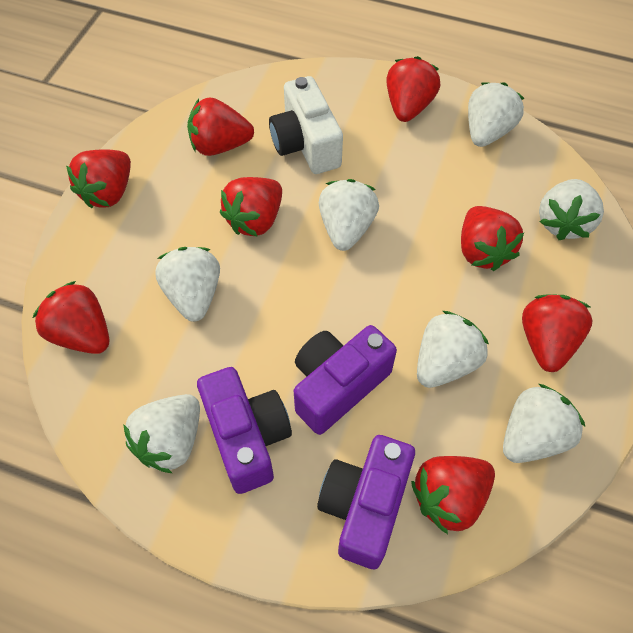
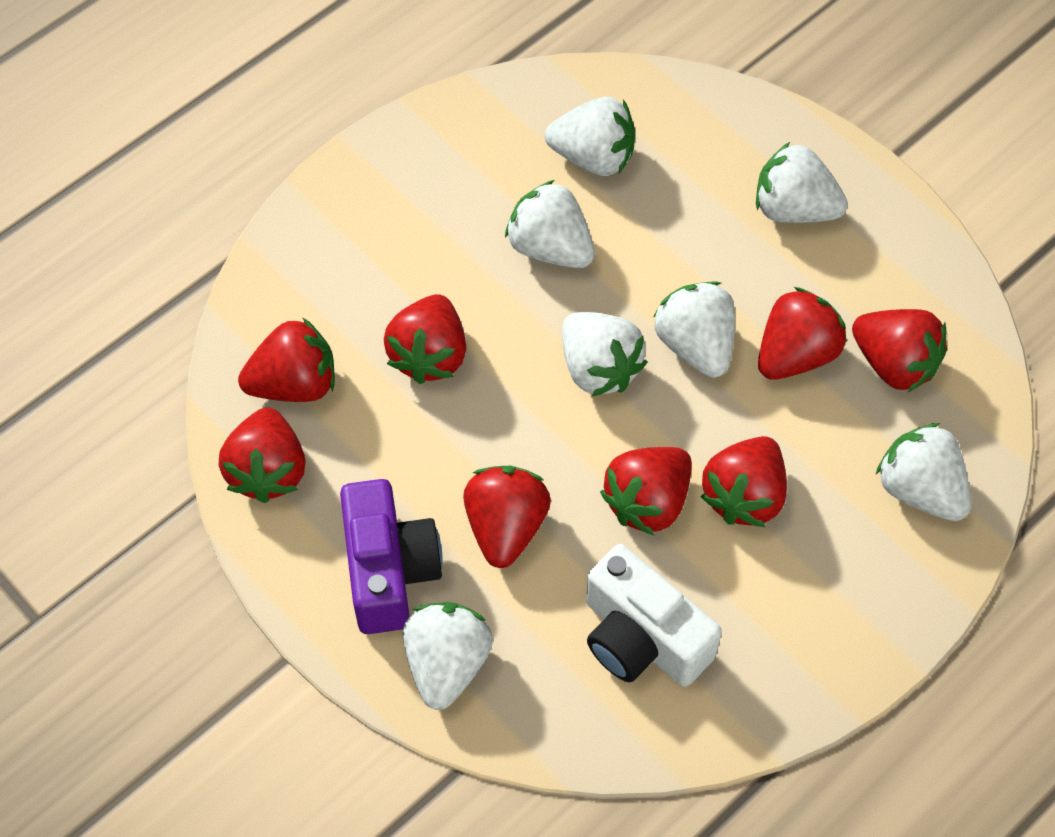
purple camera: [197,367,292,494] [294,325,397,435] [317,435,415,569] = 3 -> [340,479,443,634] = 1

